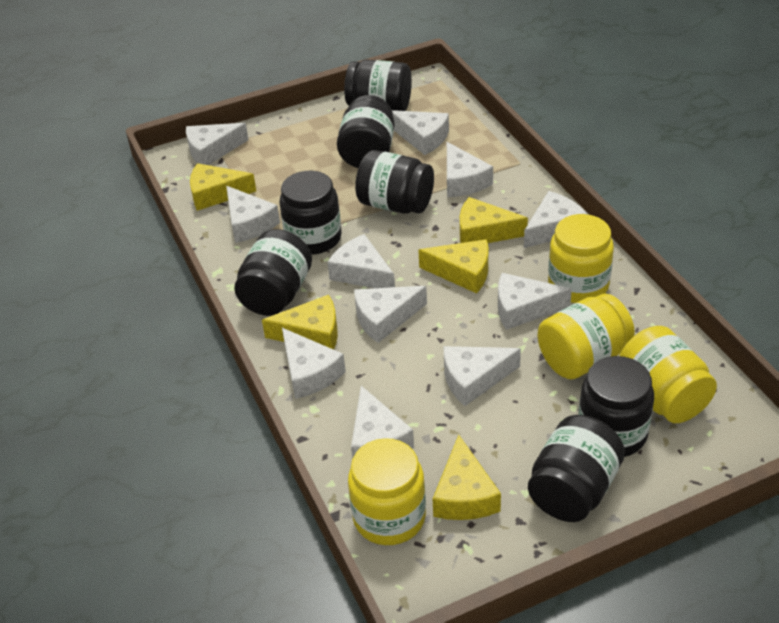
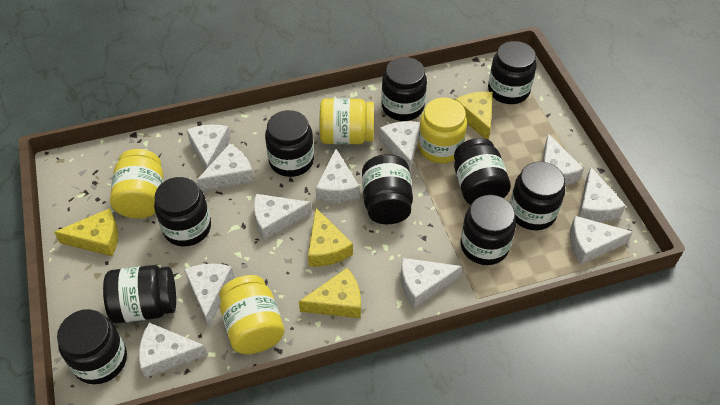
black jar: [234,229,312,316] [279,171,341,255] [337,95,394,168] [344,60,412,111] [355,150,434,214] [528,415,625,522] [578,356,654,457] = 7 -> [57,309,127,384] [103,265,176,323] [154,177,211,247] [265,110,314,177] [362,154,413,224] [381,57,427,121] [454,138,511,205] [461,195,516,265] [488,41,537,104] [510,162,565,230] = 10
yellow cheese: [190,163,256,211] [262,295,338,350] [418,239,488,293] [433,435,501,520] [460,197,528,243] = 5 -> [54,208,118,256] [299,268,361,318] [308,208,353,267] [455,91,493,139] = 4

